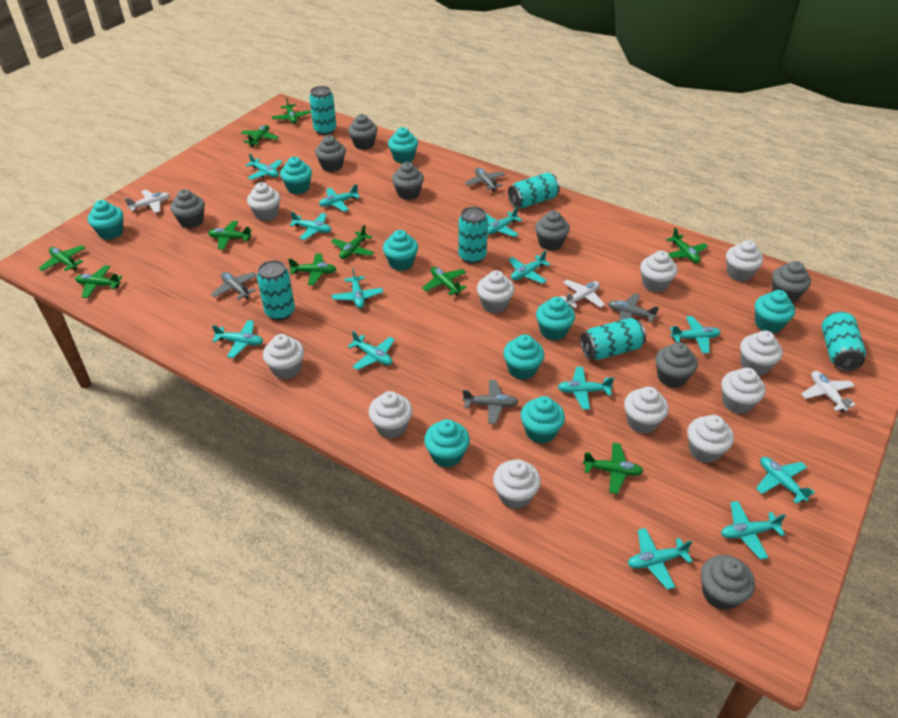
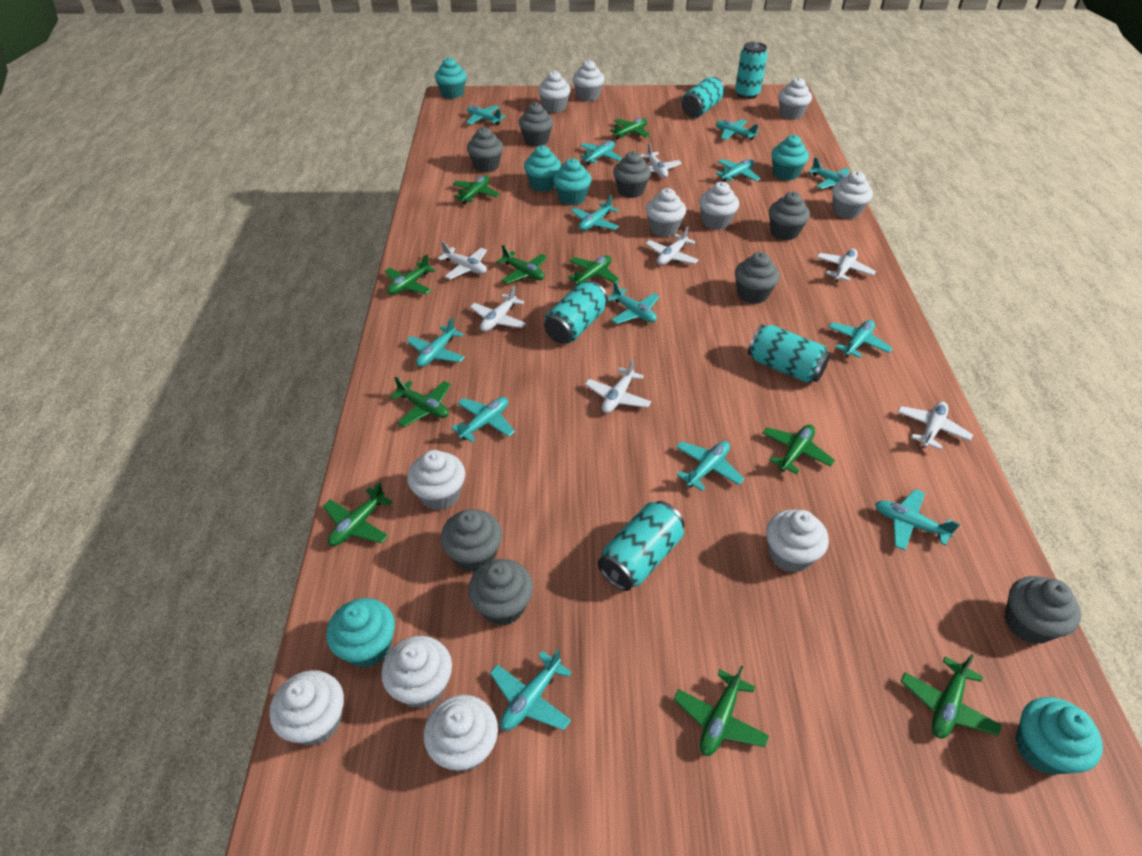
grey plane: [211,272,257,300] [462,380,518,424] [465,167,505,192] [608,294,659,322] = 4 -> none = 0
turquoise can: [257,260,295,320] [309,86,336,135] [458,207,488,264] [508,173,560,208] [580,318,646,360] [821,311,866,371] = 6 -> [544,281,608,343] [598,501,685,591] [682,77,724,118] [735,42,768,99] [748,324,831,383] = 5
turquoise cupcake: [88,200,123,240] [280,157,312,194] [383,230,418,271] [388,127,418,164] [424,419,470,468] [503,334,545,380] [521,396,565,444] [536,297,575,341] [755,290,795,333] = 9 -> [326,598,395,668] [435,57,467,99] [524,145,561,192] [553,158,591,206] [771,135,809,180] [1015,697,1103,775] = 6
white plane: [125,190,169,213] [561,280,605,308] [801,371,856,412] = 3 -> [437,242,487,280] [470,286,526,332] [585,359,651,413] [640,143,682,178] [646,226,698,265] [817,249,876,282] [898,402,973,450] = 7

